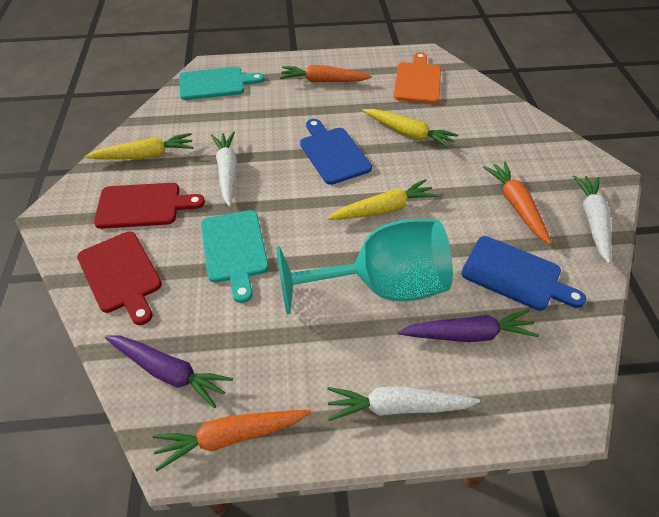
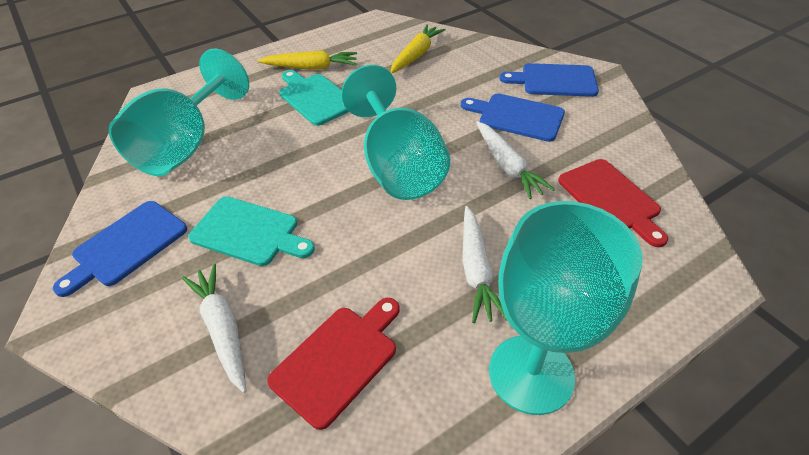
blue cutting board: [300,119,372,185] [461,236,586,311] = 2 -> [53,201,187,297] [461,94,565,142] [500,63,599,97] = 3
orange carrot: [152,410,311,472] [280,65,372,82] [483,161,551,244] = 3 -> none = 0
orange cutting board: [394,52,441,104] = 1 -> none = 0
purple carrot: [105,335,233,408] [398,309,539,342] = 2 -> none = 0
turquoise goblet: [276,219,453,314] = 1 -> [109,49,249,176] [341,65,450,200] [489,201,642,415] = 3
yellow carrot: [85,133,194,159] [327,179,438,220] [362,109,458,149] = 3 -> [258,50,357,70] [390,24,446,73] = 2

